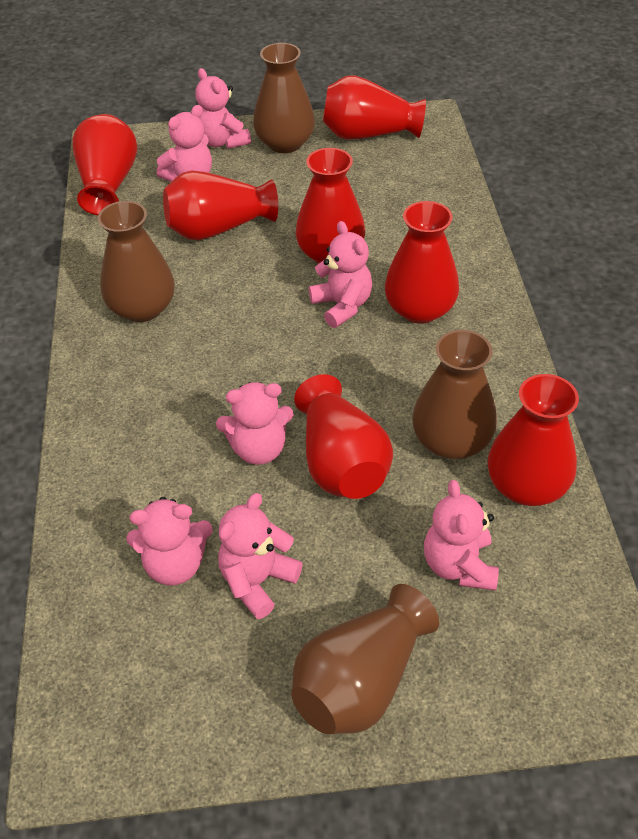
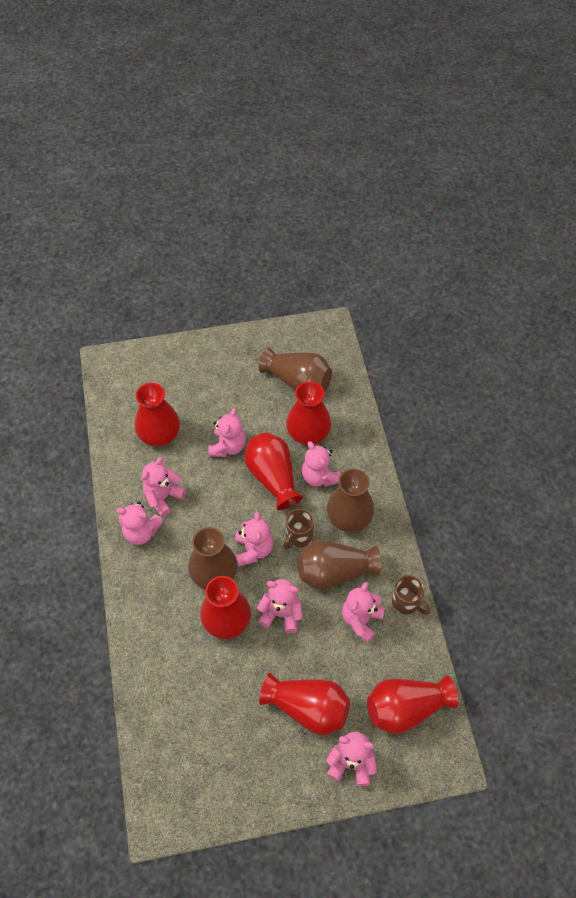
brown mug: none = 0 -> [283,509,314,550] [392,575,430,615] = 2
pink teddy bear: [126,497,213,585] [157,105,212,182] [195,68,251,149] [216,382,293,465] [218,493,303,619] [309,221,372,328] [424,480,499,590] = 7 -> [116,502,163,545] [141,457,186,517] [208,408,246,457] [235,511,273,567] [257,579,303,633] [302,441,341,487] [326,732,377,786] [342,582,385,643] = 8
red vase: [73,114,137,215] [163,170,278,240] [294,374,393,499] [295,148,365,264] [323,75,426,139] [385,201,459,324] [488,374,579,506] = 7 -> [135,383,180,446] [200,576,251,639] [244,433,303,510] [259,673,350,735] [286,381,331,445] [367,675,458,734] = 6

